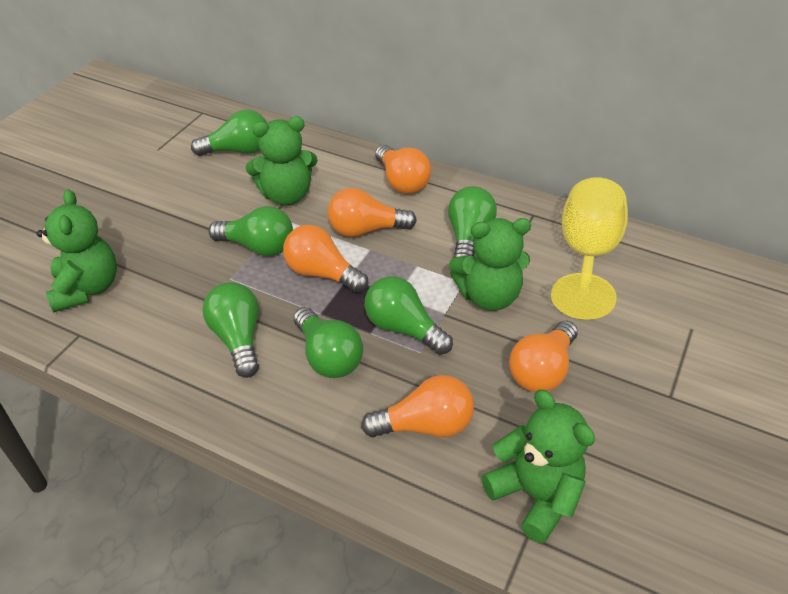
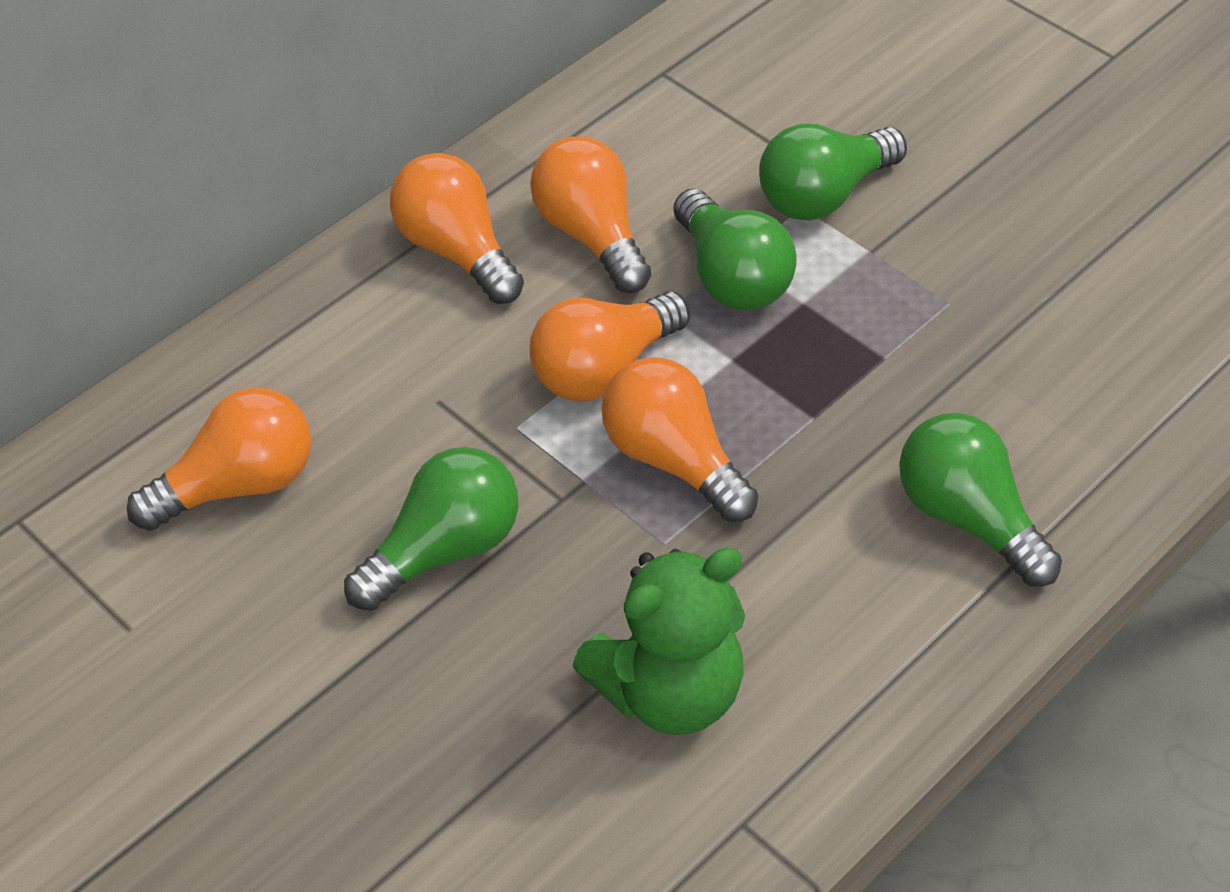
green light bulb: [191,110,267,156] [203,282,259,378] [208,206,293,256] [293,307,363,378] [365,276,453,355] [448,186,497,258] = 6 -> [344,447,518,611] [673,188,797,310] [759,124,907,220] [899,413,1062,587] = 4
green teddy bear: [37,189,117,313] [246,116,318,205] [449,218,531,311] [482,390,595,543] = 4 -> [572,548,745,735] = 1
yellow goblet: [551,178,628,320] = 1 -> none = 0

